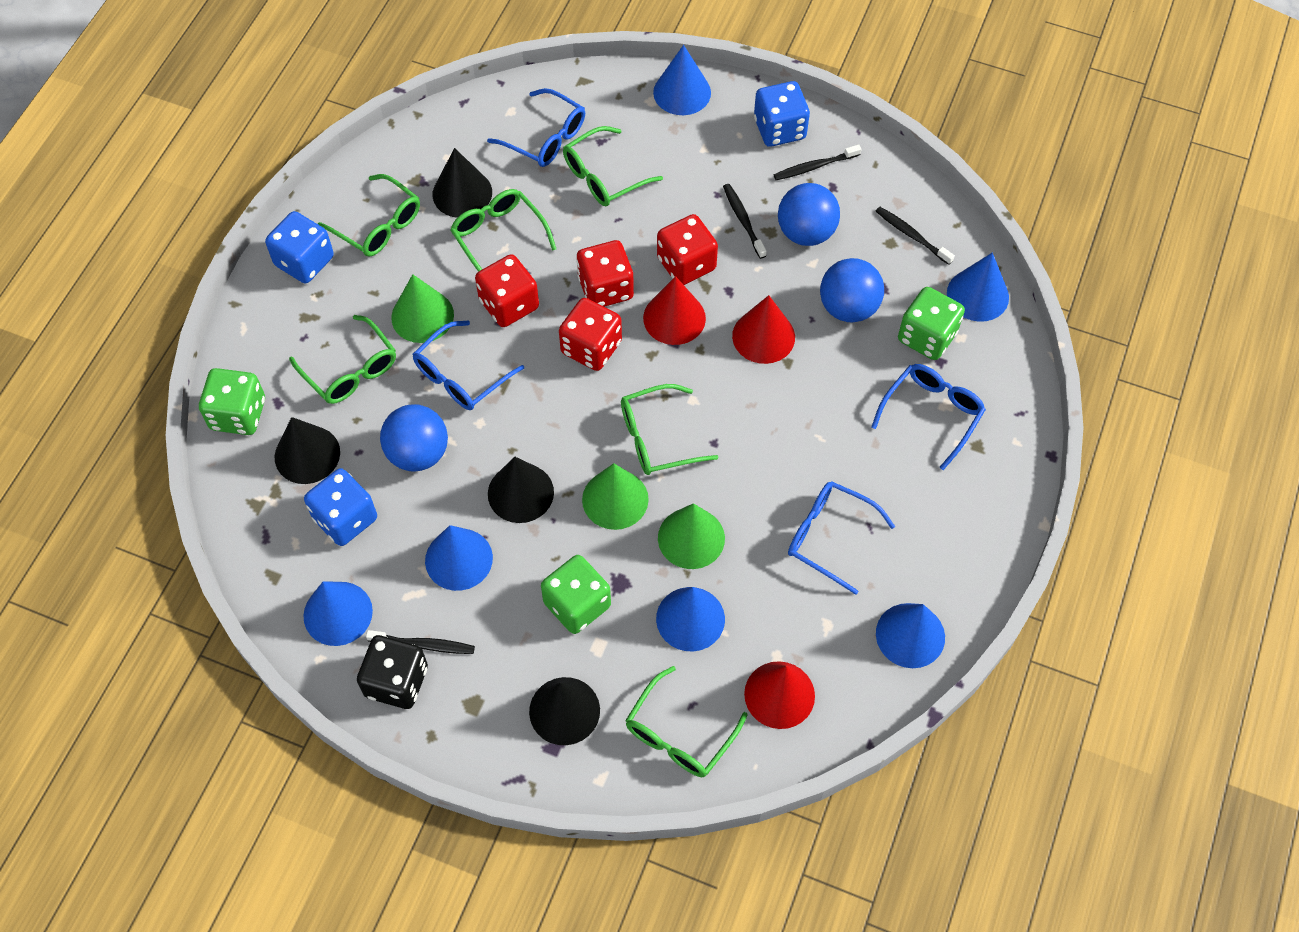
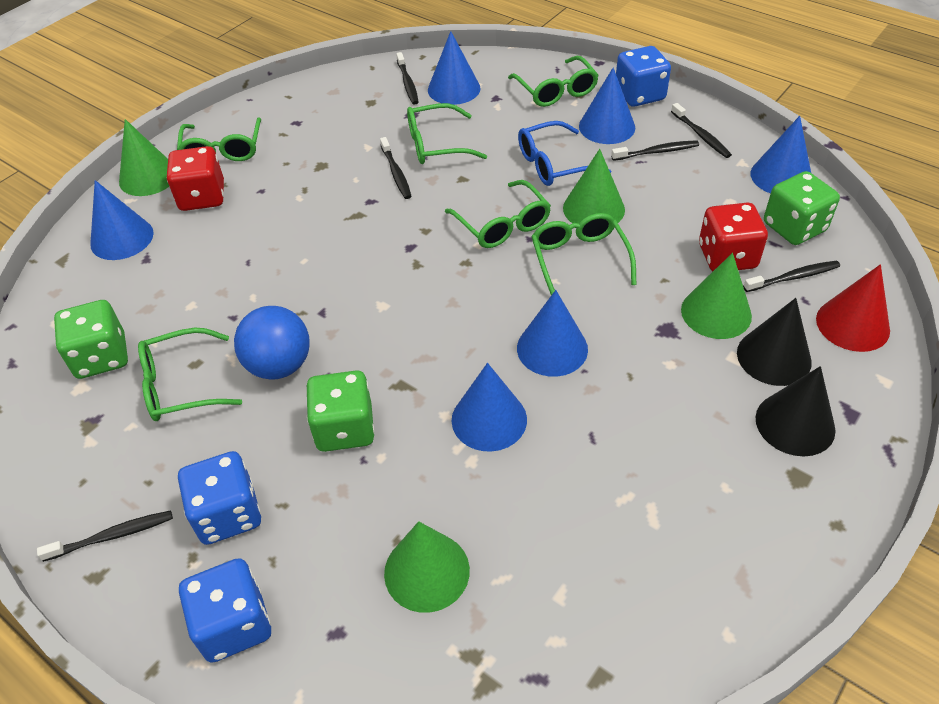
black cone: [275,417,340,484] [433,148,492,218] [488,457,554,523] [529,677,600,745] = 4 -> [737,298,812,386] [756,366,835,456] = 2
black dice: [357,635,428,709] = 1 -> none = 0
black toothbrush: [366,630,475,654] [723,184,767,259] [774,144,862,180] [876,207,955,265] = 4 -> [37,510,173,562] [380,137,412,199] [396,52,419,105] [611,140,699,161] [671,103,732,158] [743,261,840,292] = 6
blue ball: [380,404,448,472] [778,183,840,246] [820,258,884,322] = 3 -> [234,306,310,379] = 1
blue glasses: [413,321,524,410] [487,88,585,167] [788,481,895,595] [871,364,986,470] = 4 -> [518,121,611,186] = 1
green cone: [391,274,454,343] [582,463,649,530] [658,503,725,569] = 3 -> [119,119,169,196] [384,521,470,613] [563,149,625,223] [681,253,752,339] = 4
red cone: [643,276,706,345] [732,295,795,364] [744,661,815,729] = 3 -> [816,264,890,352] = 1
red dice: [475,254,539,327] [559,298,622,371] [577,240,634,307] [657,214,718,285] = 4 -> [167,146,224,211] [699,203,768,271] = 2

